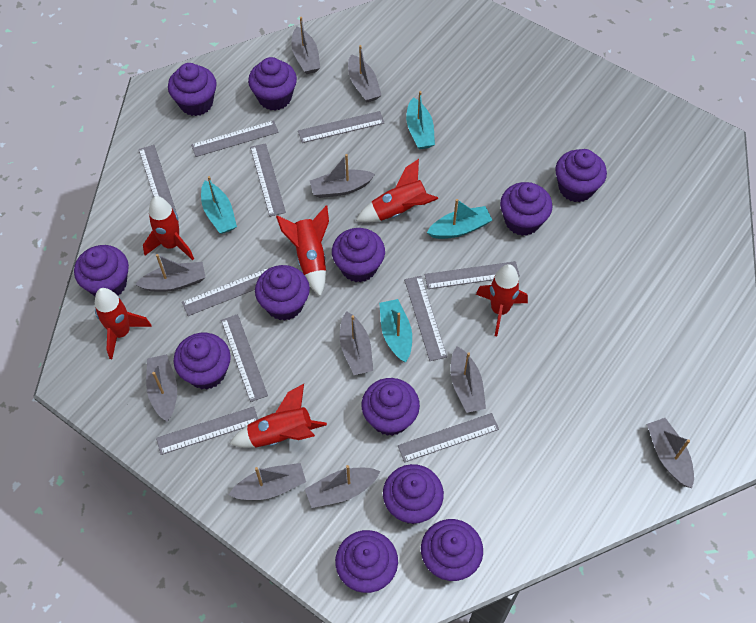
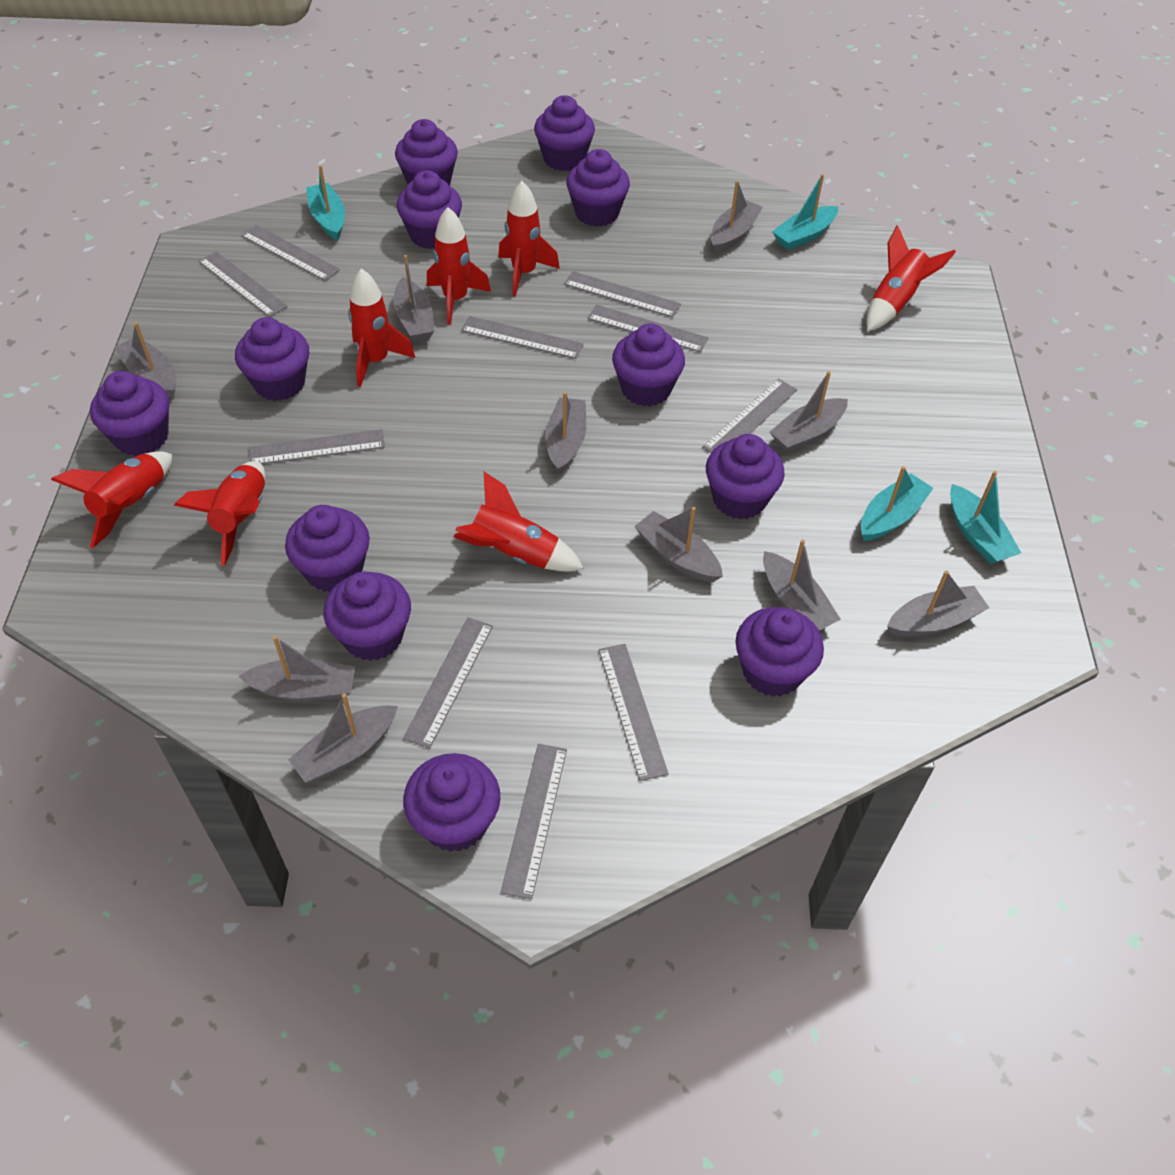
red rocket: [95,288,152,359] [143,196,194,260] [230,384,327,448] [276,205,329,297] [356,159,438,223] [476,264,528,336] = 6 -> [51,451,172,548] [174,461,265,566] [348,268,415,387] [427,207,491,325] [453,472,584,572] [498,181,560,297] [866,225,956,331] = 7

